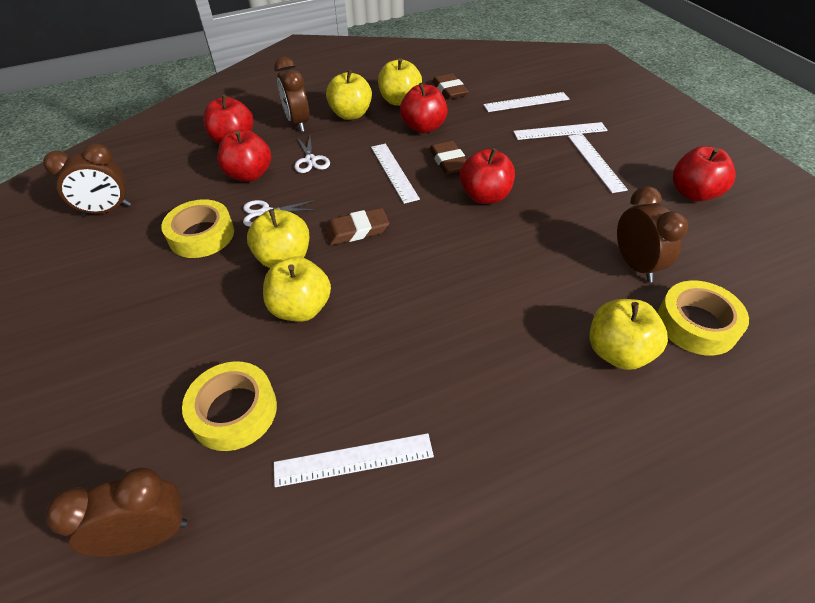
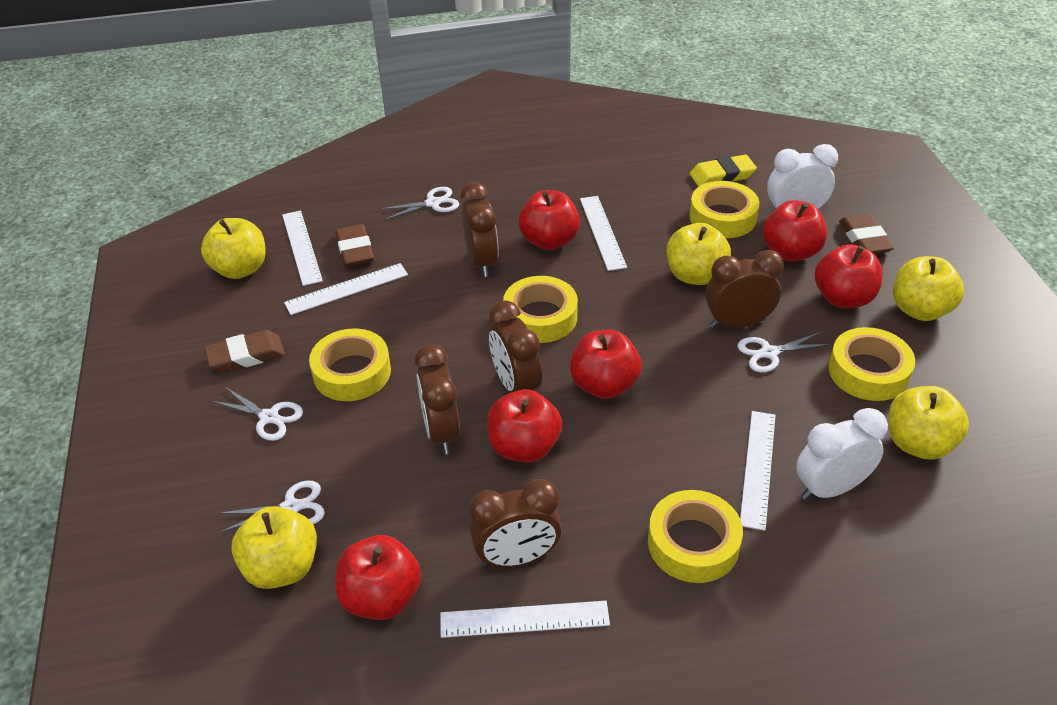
brown clock: [43,143,131,216] [46,467,187,557] [274,57,309,132] [617,187,688,282] = 4 -> [414,344,460,454] [460,182,499,277] [469,479,562,567] [489,300,542,393] [705,250,784,328] = 5
red apple: [203,95,253,144] [217,129,271,182] [400,83,448,133] [460,148,515,204] [673,146,735,202] = 5 -> [335,535,421,620] [487,389,562,463] [518,190,580,250] [570,330,642,399] [763,200,827,262] [815,244,883,308] = 6
white clock: none = 0 -> [767,144,838,211] [796,408,888,500] = 2
white scissors: [243,200,316,227] [294,136,330,173] = 2 -> [212,387,303,441] [218,481,325,533] [381,187,459,220] [738,332,831,372] = 4
yellow eraser: none = 0 -> [690,154,757,187] = 1
yellow tape: [161,199,234,258] [182,361,277,451] [658,281,749,355] = 3 -> [309,329,391,401] [503,276,578,343] [648,490,743,583] [689,181,759,238] [828,327,915,401] = 5

